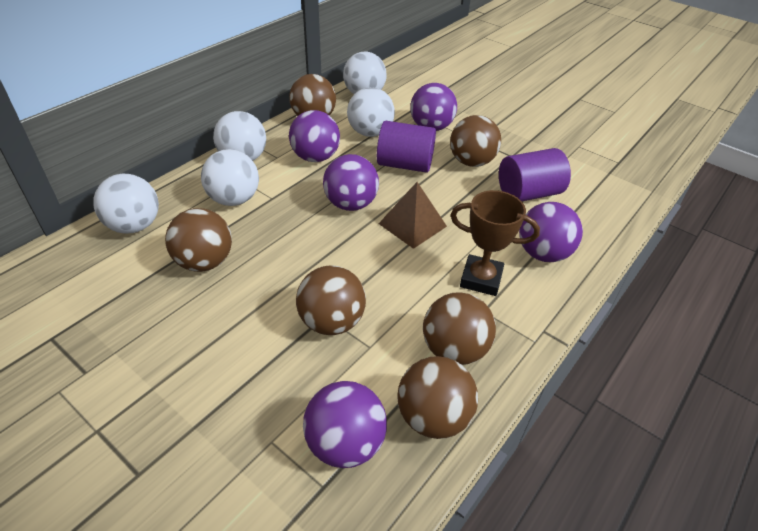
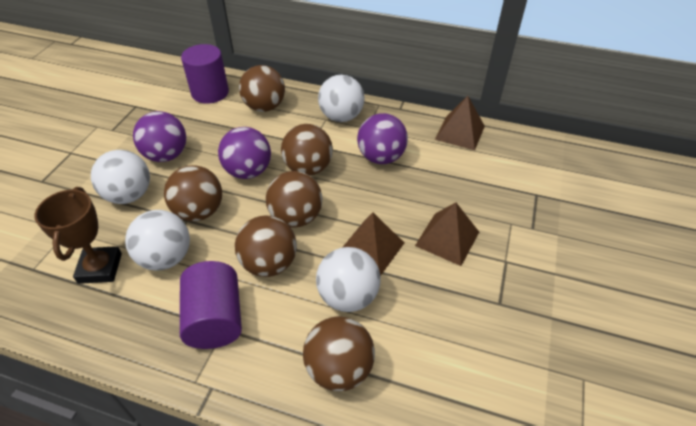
brown pyramid: [378,182,447,249] = 1 -> [342,212,404,276] [415,202,479,266] [435,96,485,150] = 3
purple ball: [289,110,340,162] [303,381,387,468] [323,154,379,211] [410,83,457,131] [519,202,583,262] = 5 -> [133,111,186,162] [218,127,271,179] [357,113,408,164] = 3
white ball: [93,174,159,234] [201,149,259,206] [213,111,266,161] [343,52,387,94] [347,87,395,137] = 5 -> [91,150,150,204] [125,210,190,270] [316,247,381,312] [318,75,365,122] = 4

